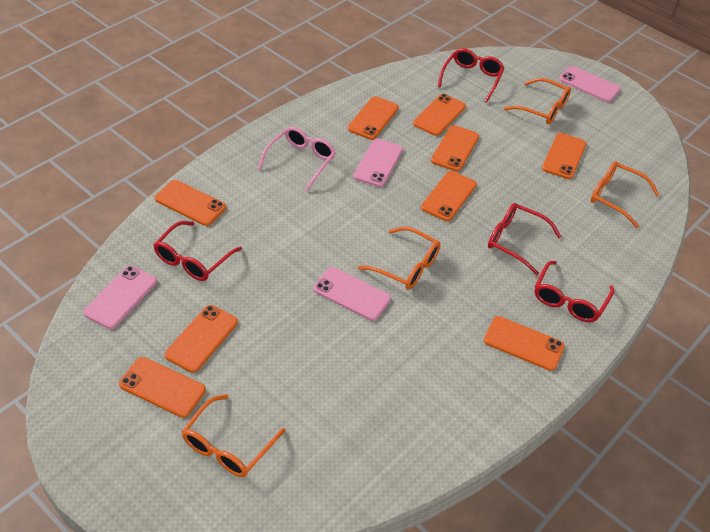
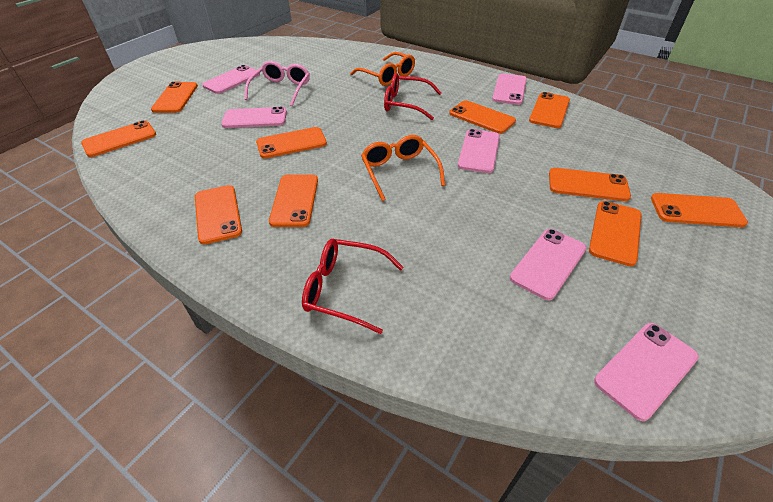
orange glasses: [182,394,285,477] [358,227,441,290] [503,78,571,124] [590,161,660,228] = 4 -> [351,52,415,86] [361,135,445,201] = 2
orange phone: [119,357,206,418] [155,180,226,226] [164,305,238,373] [348,96,399,140] [413,94,466,136] [421,171,477,221] [431,125,479,172] [484,316,565,371] [542,133,586,179] = 9 -> [81,120,156,157] [151,82,198,113] [195,185,242,244] [256,127,327,159] [269,174,318,227] [449,100,516,134] [529,92,570,128] [549,168,631,201] [589,201,642,266] [651,193,748,227] = 10
pink phone: [83,266,157,329] [313,267,391,321] [353,139,403,187] [559,66,621,102] = 4 -> [202,65,260,94] [221,106,287,128] [458,129,500,173] [492,73,527,105] [510,229,587,300] [594,323,699,421] = 6
red glasses: [153,221,242,281] [437,48,505,103] [488,203,562,275] [534,261,614,322] = 4 -> [302,239,404,334] [384,73,442,120] = 2

